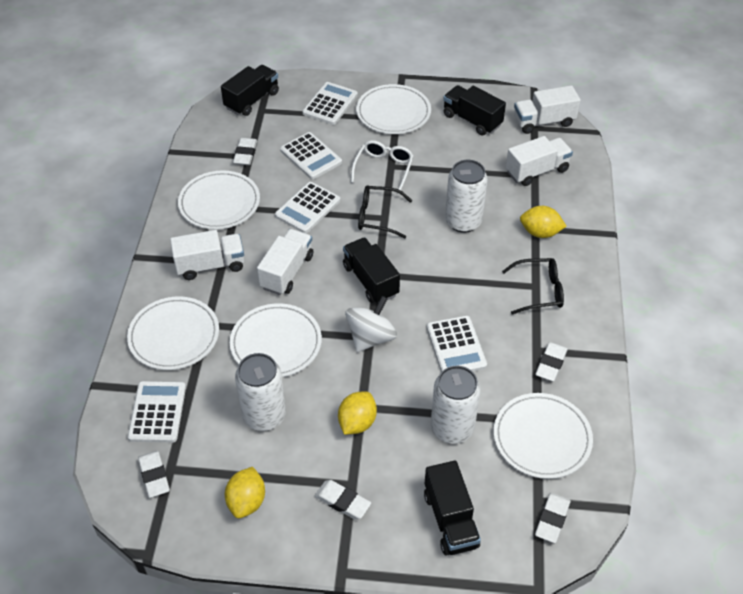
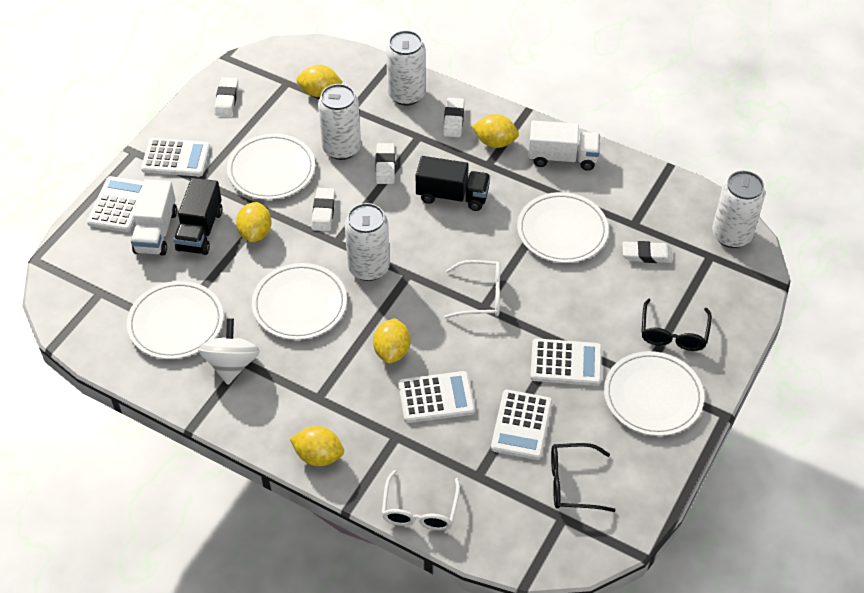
black truck: [221,65,279,116] [343,237,400,303] [424,461,481,556] [443,85,506,135] = 4 -> [174,178,223,255] [416,156,490,211] = 2
white can: [235,353,286,431] [431,365,480,444] [445,160,488,233] = 3 -> [318,84,361,160] [345,203,390,281] [386,30,426,106] [712,171,765,248] = 4
white glasses: [351,140,414,191] = 1 -> [381,470,460,530] [444,260,500,319] = 2
white truck: [170,230,244,280] [257,229,313,295] [506,136,573,186] [514,85,581,134] = 4 -> [131,179,177,256] [528,121,600,171] = 2
yellow lemon: [225,467,265,518] [338,391,377,435] [520,206,567,238] = 3 -> [236,202,272,242] [290,426,344,466] [296,65,343,97] [373,318,410,363] [472,114,519,148] = 5

